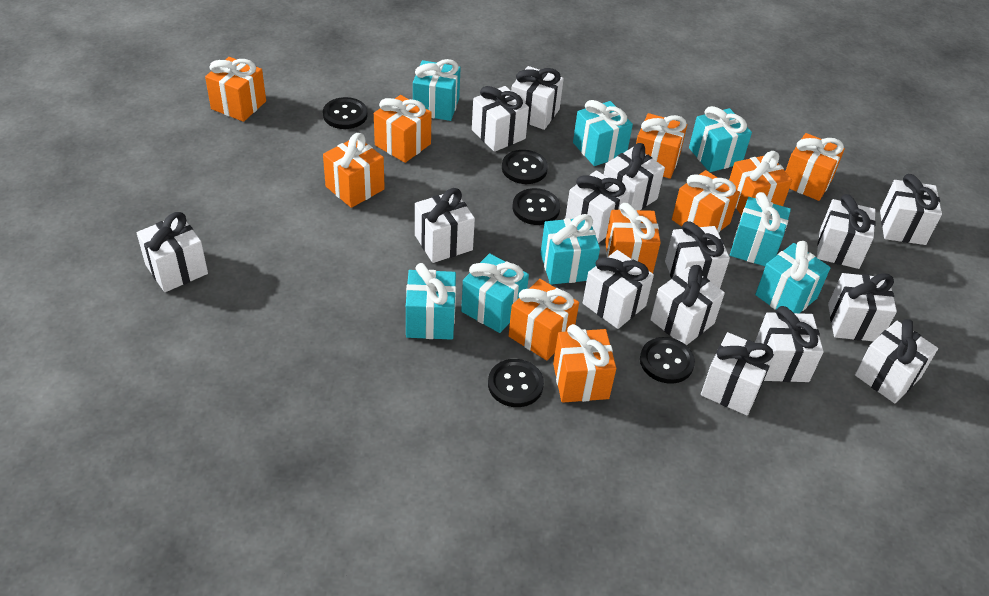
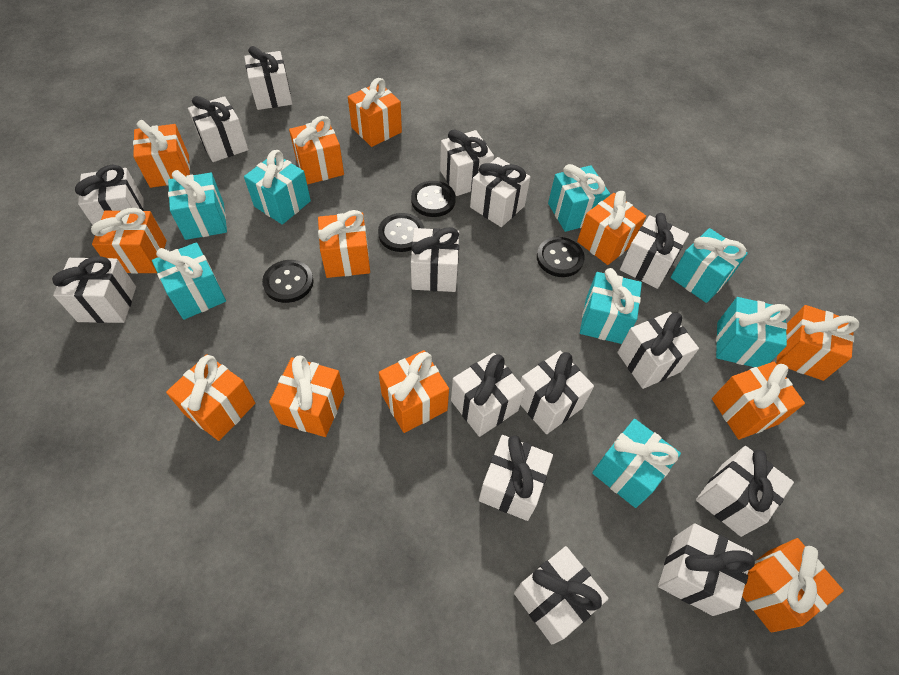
black button: [323,97,367,129] [488,359,544,407] [502,150,548,184] [513,188,560,225] [640,337,695,384] = 5 -> [262,260,313,303] [378,213,424,252] [411,181,456,217] [537,237,585,277] = 4
orange gift: [205,57,266,122] [323,133,385,208] [374,95,432,163] [509,279,579,360] [553,324,616,403] [605,203,661,273] [636,113,687,179] [672,170,740,233] [729,151,792,216] [785,133,845,201] = 10 -> [91,208,167,274] [133,120,190,188] [166,354,255,441] [269,355,345,437] [289,116,344,185] [318,210,370,278] [348,78,402,147] [379,350,449,433] [577,191,646,265] [712,362,805,439] [742,538,844,633] [776,305,859,381] = 12

